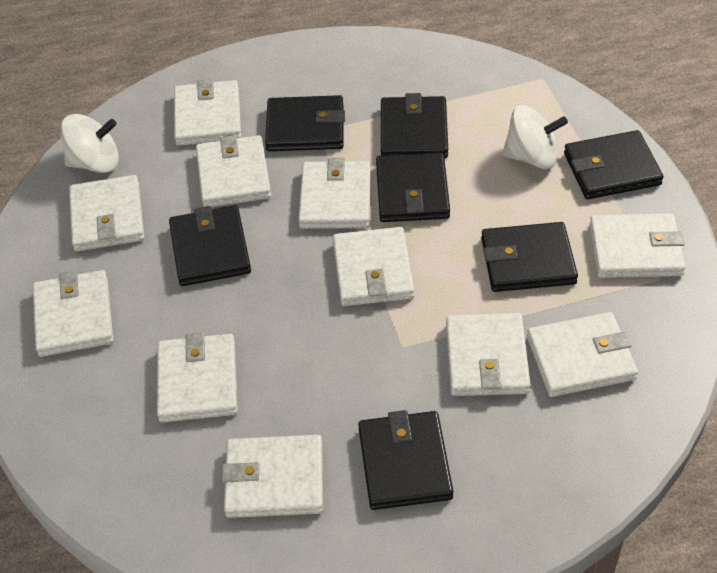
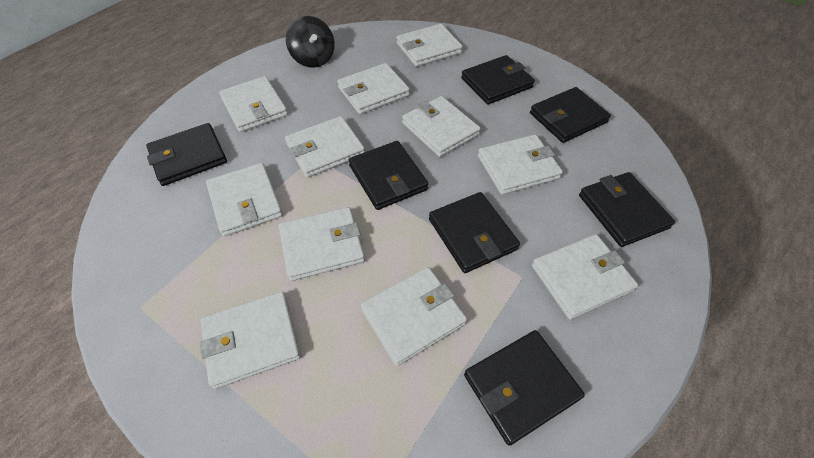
black spinning top: none = 0 -> [286,16,335,68] = 1
white spinning top: [61,114,119,173] [502,105,568,169] = 2 -> none = 0

